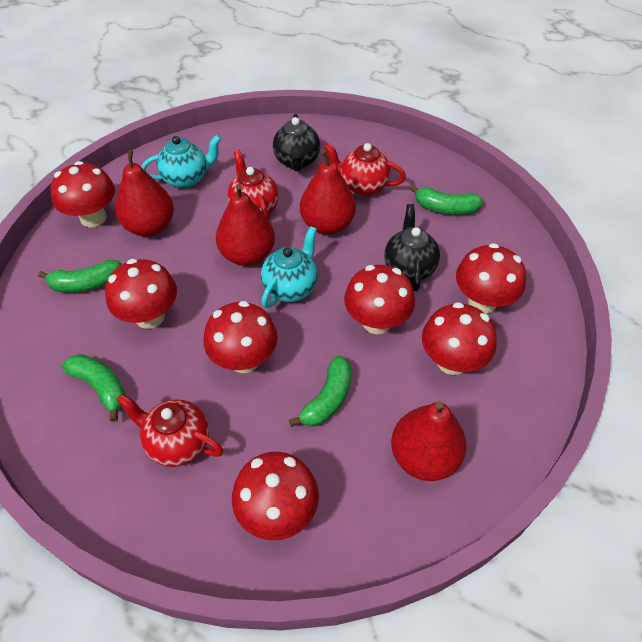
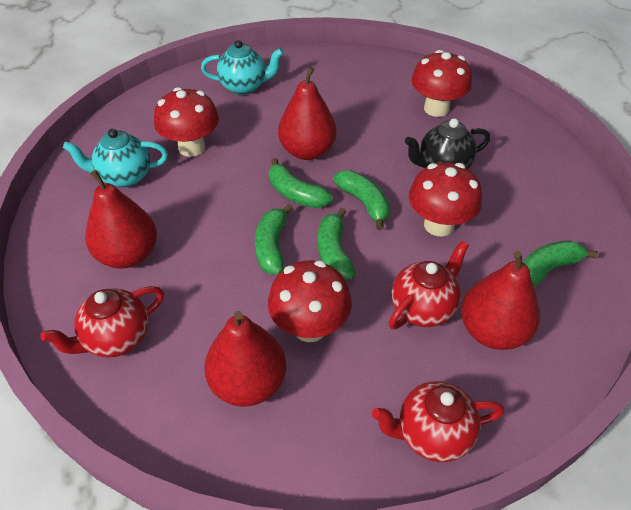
black teapot: [273,114,320,171] [384,204,440,291] = 2 -> [405,118,490,169] = 1
green banana: [38,260,122,293] [62,354,126,422] [289,355,351,427] [410,185,483,215] = 4 -> [255,204,293,274] [269,158,333,208] [318,208,355,280] [333,170,390,230] [523,240,598,287] = 5
red mushroom: [50,161,115,227] [105,259,177,329] [204,301,278,373] [232,452,319,541] [344,265,415,334] [422,302,497,375] [456,243,526,314] = 7 -> [154,87,219,157] [268,260,352,342] [409,162,482,237] [411,50,472,117] = 4

